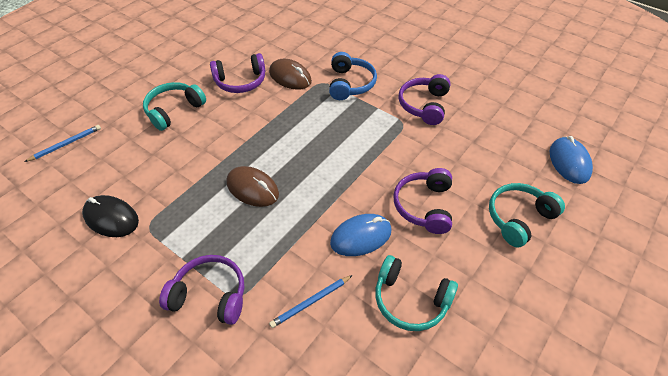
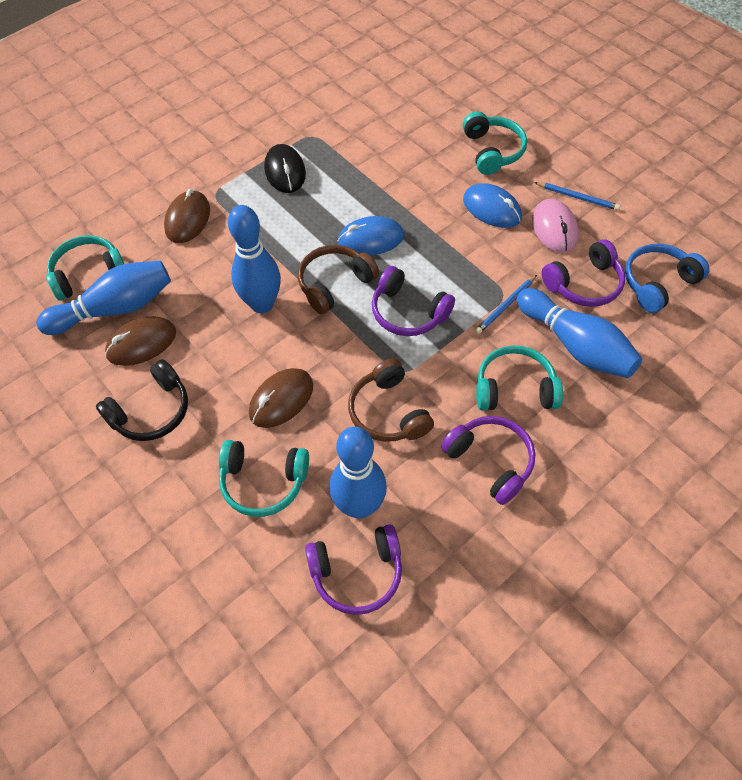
black headphones: none = 0 -> [96,359,188,441] = 1
blue bowling pin: none = 0 -> [36,261,171,335] [228,205,281,313] [330,427,387,519] [517,288,642,378] = 4
brown headphones: none = 0 -> [298,245,379,314] [348,359,434,442] = 2
brown mouse: [226,166,279,207] [269,59,312,90] = 2 -> [105,316,176,366] [164,189,210,243] [249,368,313,428] = 3
pink mouse: none = 0 -> [532,199,579,253] = 1
turquoise headphones: [143,82,206,131] [375,255,458,331] [489,183,565,247] = 3 -> [46,235,124,301] [219,440,309,517] [463,112,527,175] [476,345,563,410] = 4

